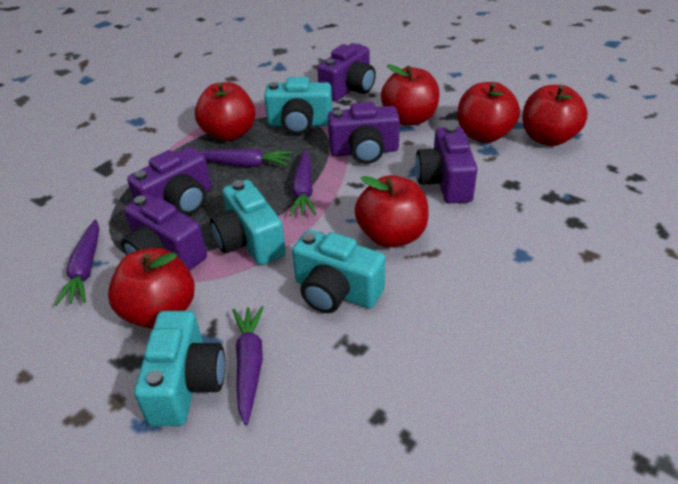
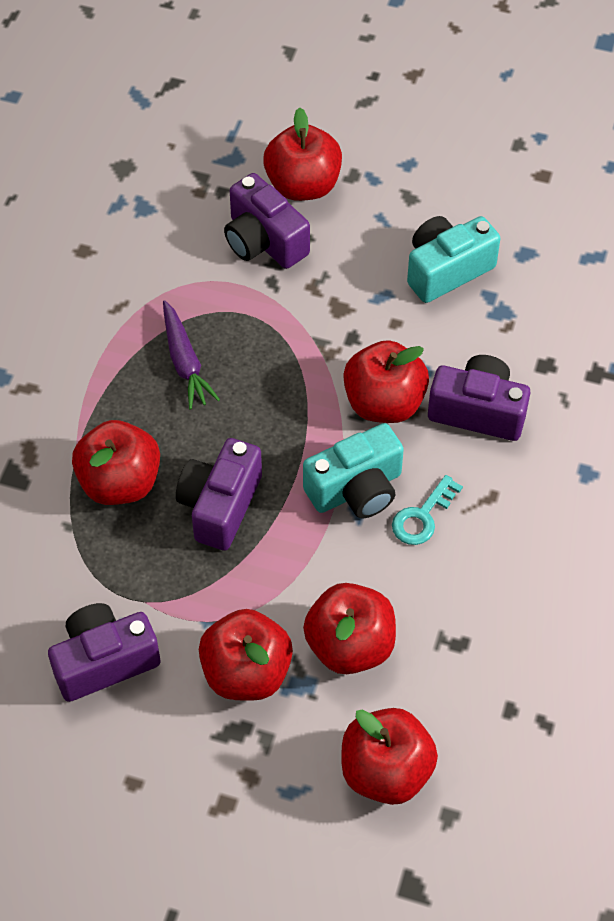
purple camera: [121,194,207,271] [127,147,212,215] [317,43,376,101] [328,102,400,164] [416,125,477,203] = 5 -> [48,603,161,702] [176,438,262,551] [224,173,310,269] [428,355,530,441] = 4
purple carrot: [55,219,99,306] [200,149,292,167] [233,306,264,425] [289,150,316,216] = 4 -> [163,300,220,410] = 1
turquoise camera: [134,311,225,426] [210,180,286,265] [264,77,332,135] [292,230,385,313] = 4 -> [303,423,404,518] [407,216,500,303] = 2
turquoise key: none = 0 -> [392,475,463,545] = 1

